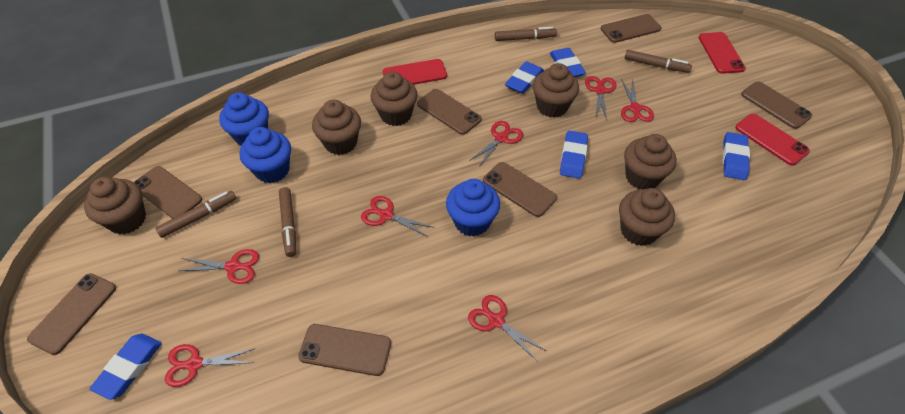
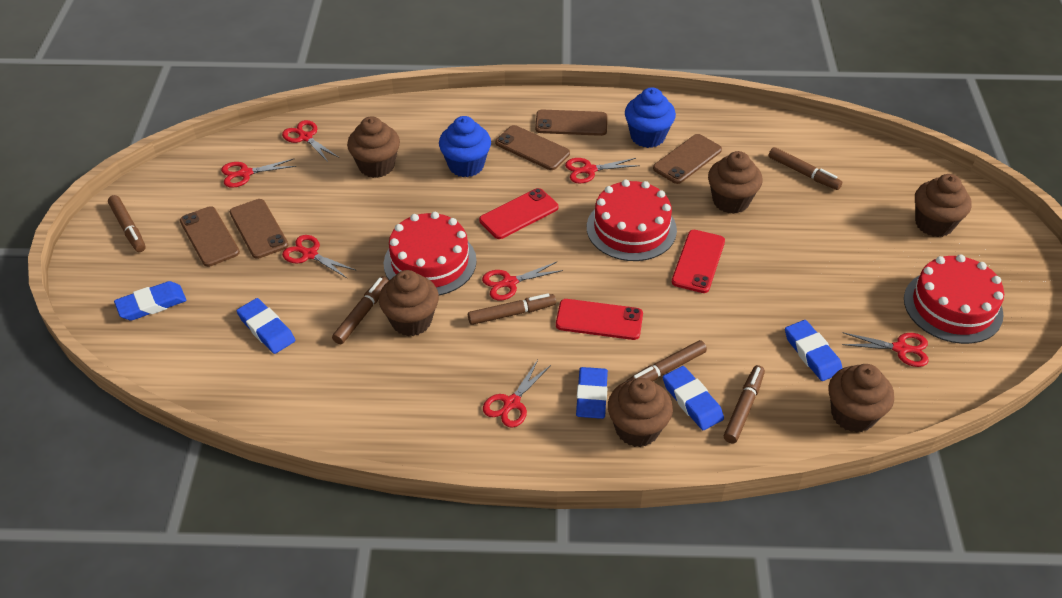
blue cupcake: [219,93,269,146] [239,127,291,183] [446,179,500,236] = 3 -> [439,116,491,177] [625,87,676,148] = 2
brown marker: [156,191,236,238] [279,187,296,257] [495,27,557,41] [624,50,692,73] = 4 -> [108,195,146,252] [332,276,389,344] [468,293,556,325] [626,340,707,381] [724,365,765,443] [769,147,842,190] = 6
brown phone: [27,273,116,355] [134,166,202,219] [298,324,391,376] [417,89,481,135] [483,162,557,217] [601,14,662,43] [741,81,812,129] = 7 -> [180,206,240,267] [229,199,288,259] [495,125,570,170] [535,109,607,136] [653,134,722,184] = 5
red cake: none = 0 -> [384,212,477,296] [587,180,677,261] [904,254,1004,344] = 3

